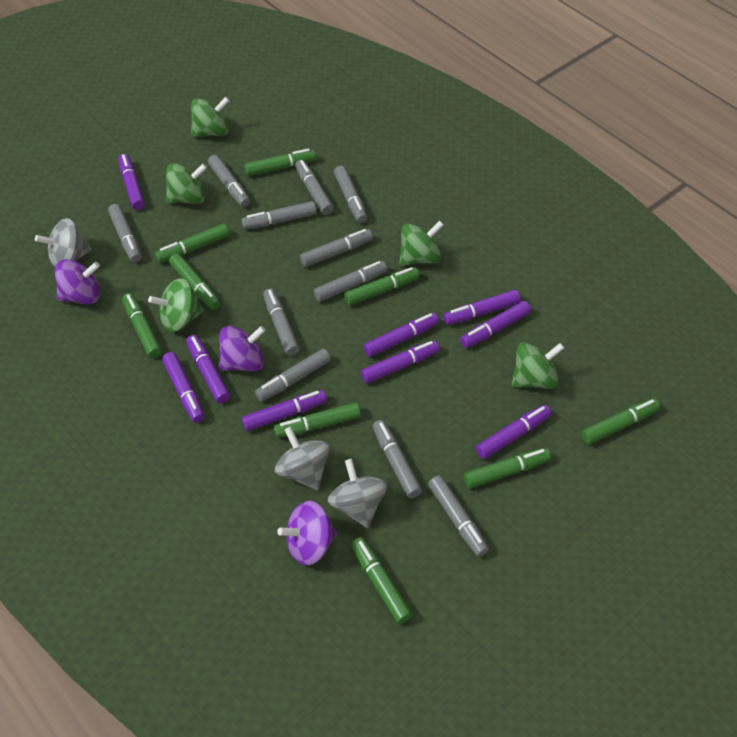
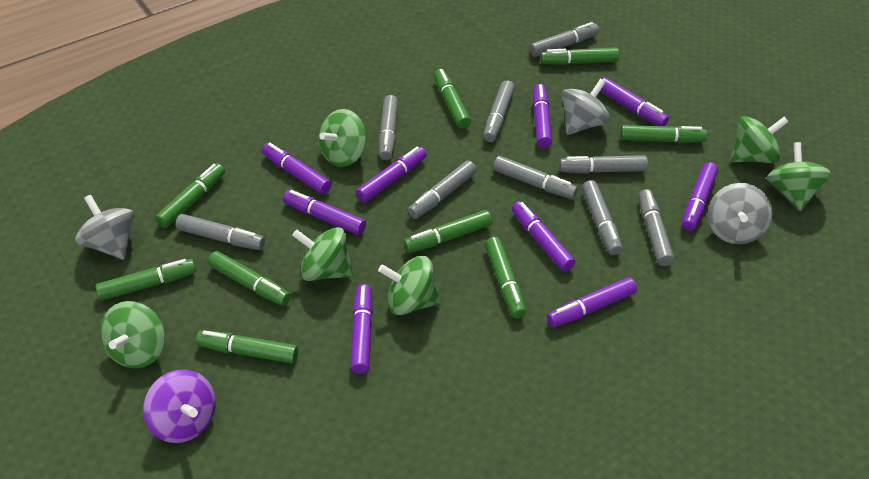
green spinning top: [148,278,204,332] [166,163,207,204] [191,97,230,137] [399,220,444,266] [512,342,564,389] = 5 -> [100,301,165,369] [292,227,353,281] [319,109,367,167] [378,256,441,315] [730,116,788,163] [767,142,831,211] = 6
grey marker: [108,204,142,262] [208,155,250,207] [242,201,317,230] [255,349,331,402] [263,288,300,356] [295,160,334,215] [300,229,373,267] [313,261,387,302] [334,166,367,223] [372,420,422,498] [428,475,489,557] = 11 -> [175,214,265,250] [379,95,398,160] [408,161,477,219] [483,80,515,142] [493,156,578,199] [529,22,599,57] [559,155,648,174] [582,180,623,255] [638,189,674,266] = 9
purple spinning top: [55,259,100,304] [219,326,266,371] [277,501,337,565] = 3 -> [143,369,216,443] = 1

